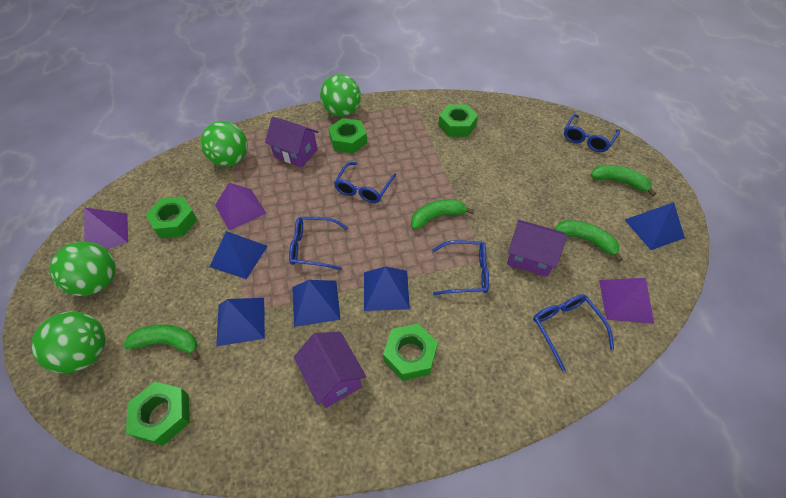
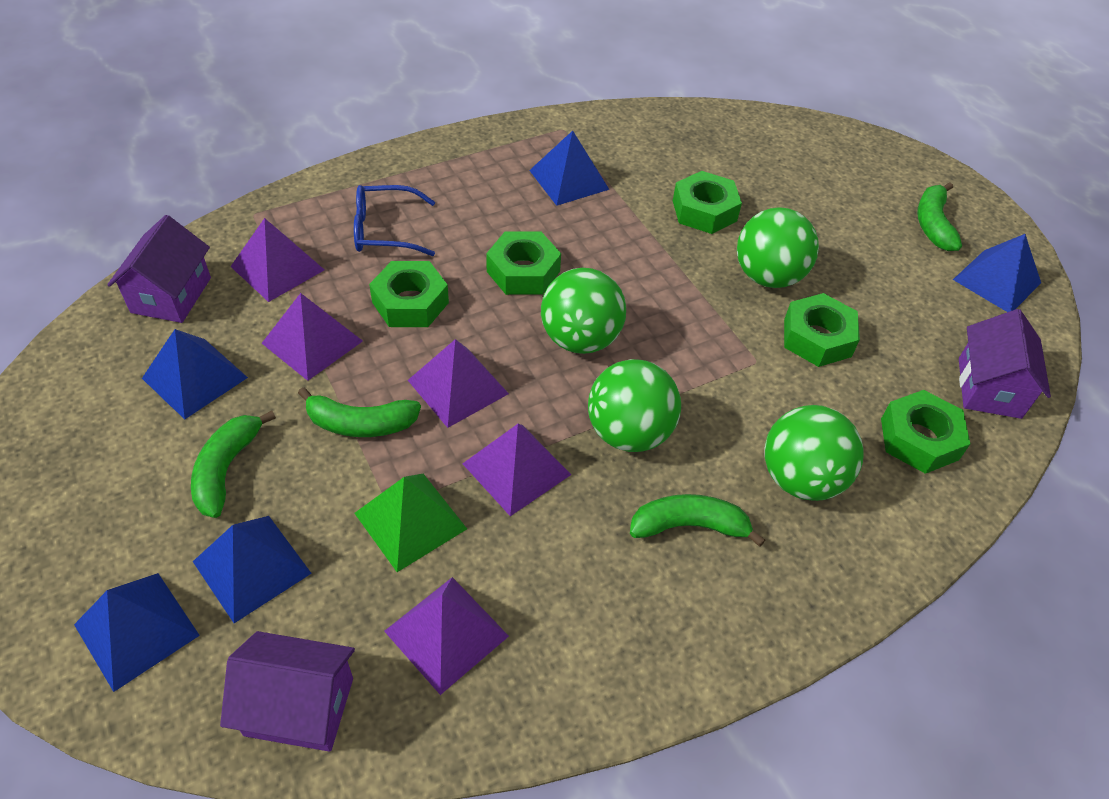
blue glasses: [289,217,348,270] [334,162,396,203] [432,240,489,295] [533,294,614,371] [564,114,620,152] = 5 -> [354,185,435,256] = 1
green pyramid: none = 0 -> [354,474,467,572] = 1
purple pyramid: [84,207,128,249] [215,183,267,231] [599,278,654,324] = 3 -> [230,218,324,302] [262,293,363,381] [384,577,509,695] [408,339,509,428] [462,424,571,516] = 5

